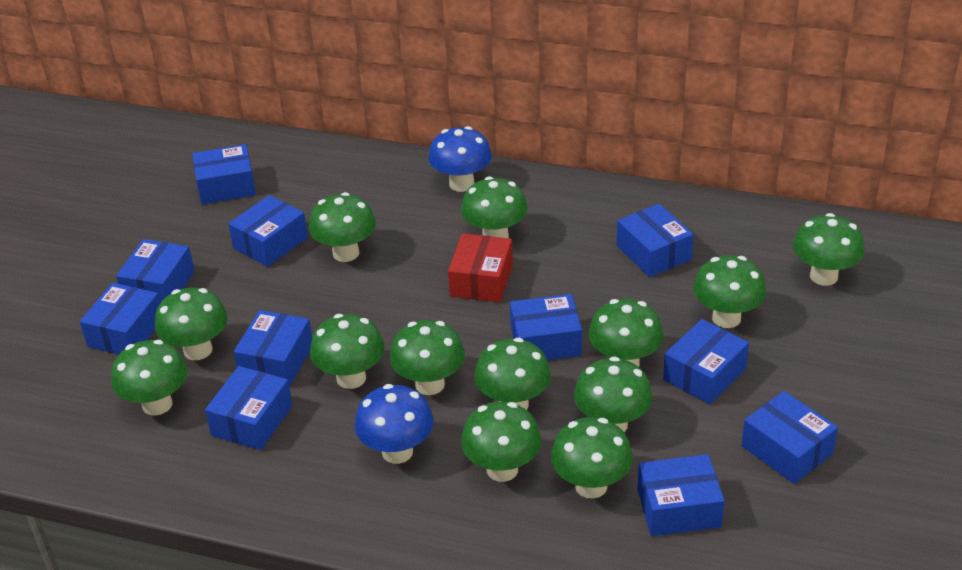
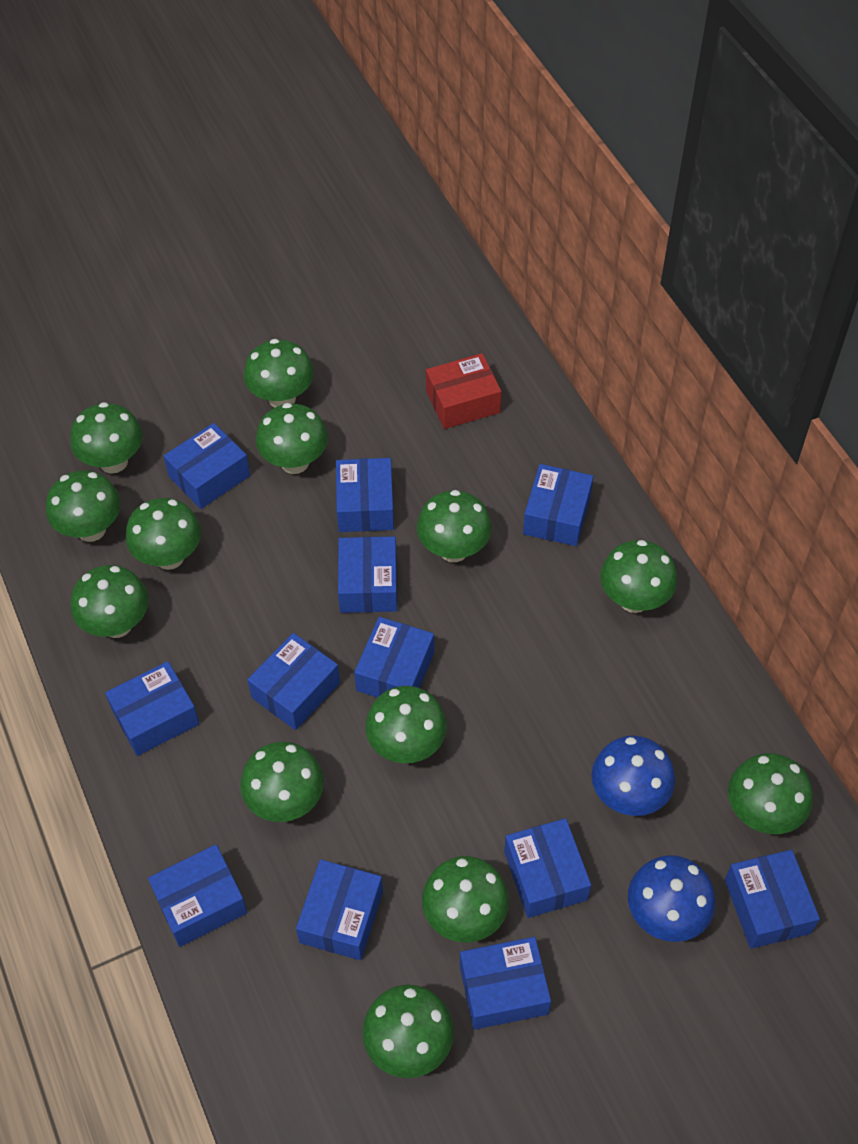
blue box: [80,283,160,354] [116,239,195,303] [193,144,256,204] [205,366,293,450] [228,195,308,267] [234,310,312,387] [510,294,582,360] [617,204,694,277] [638,454,725,536] [663,319,749,404] [741,391,838,484] = 11 -> [105,661,200,756] [148,844,247,947] [164,423,250,509] [248,633,340,730] [296,859,383,960] [336,458,394,532] [338,536,397,613] [354,617,434,698] [460,937,551,1030] [504,818,591,918] [523,464,593,546] [725,850,820,949] = 12

